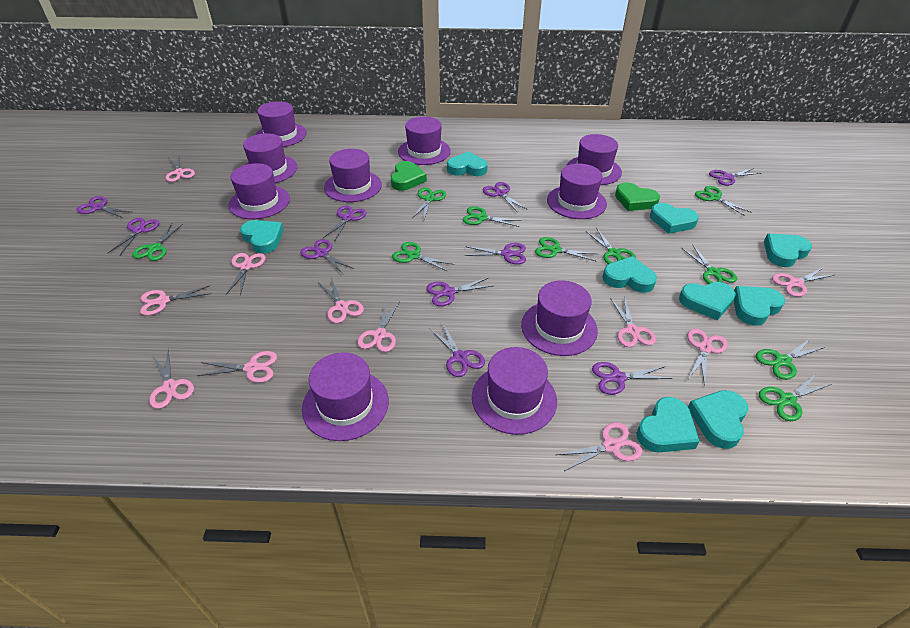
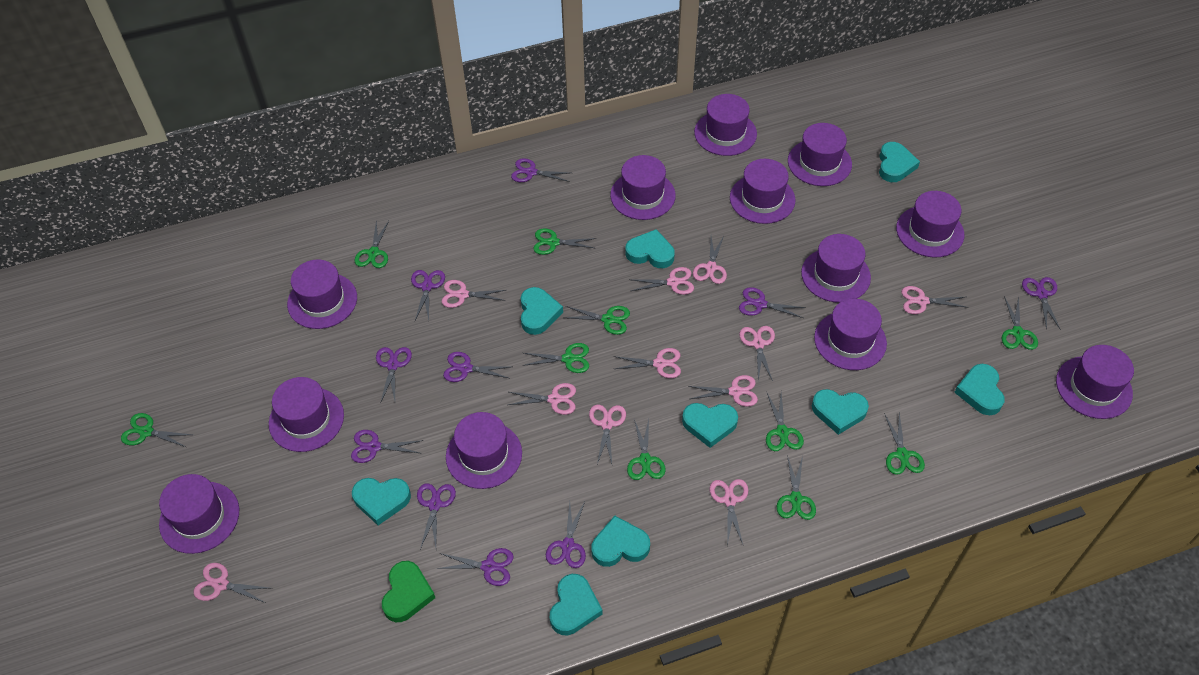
green heart: [391,161,427,191] [615,182,660,211] = 2 -> [382,561,435,622] = 1
purple hat: [228,163,290,219] [243,133,298,183] [255,101,307,147] [302,352,389,441] [324,149,382,202] [398,117,451,165] [472,347,557,435] [521,280,598,356] [547,163,607,219] [566,134,622,185] = 10 -> [159,474,239,554] [269,377,344,452] [287,260,357,329] [446,412,522,489] [610,155,676,220] [694,94,757,156] [730,159,795,224] [788,123,852,186] [801,234,871,303] [814,299,887,370] [896,191,964,257] [1056,345,1134,419] = 12

